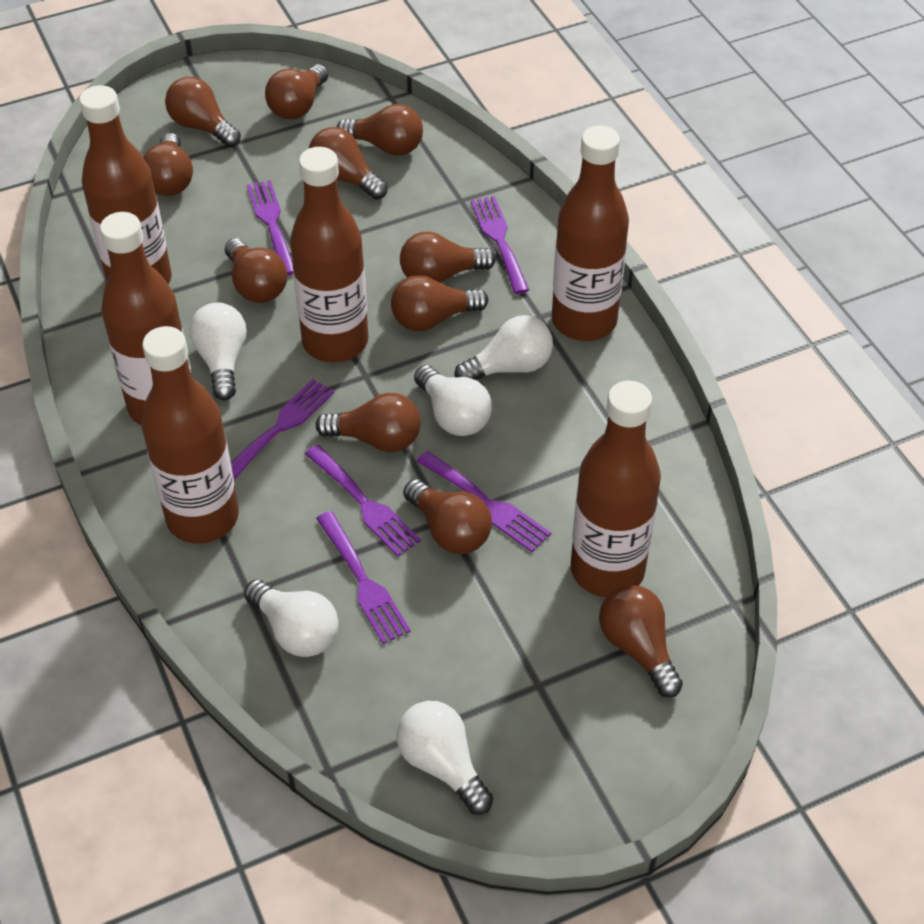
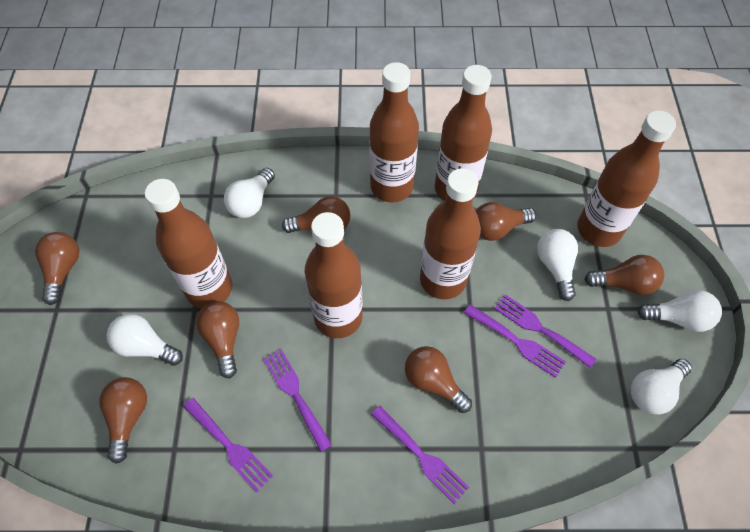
brown light bulb: [143,133,193,196] [165,77,241,148] [225,238,288,303] [265,64,329,119] [309,127,388,200] [315,393,421,452] [337,104,423,156] [391,275,488,331] [400,232,496,283] [403,479,492,554] [599,585,683,697] = 11 -> [35,232,79,305] [99,377,147,464] [196,301,239,379] [282,196,351,233] [405,346,472,413] [476,202,536,241] [584,255,664,295] = 7
purple fork: [231,379,334,480] [247,180,293,276] [305,445,421,556] [316,511,411,644] [417,451,551,552] [471,196,529,294] = 6 -> [183,398,273,492] [263,349,332,452] [371,406,469,504] [464,305,566,378] [494,294,596,368] = 5

